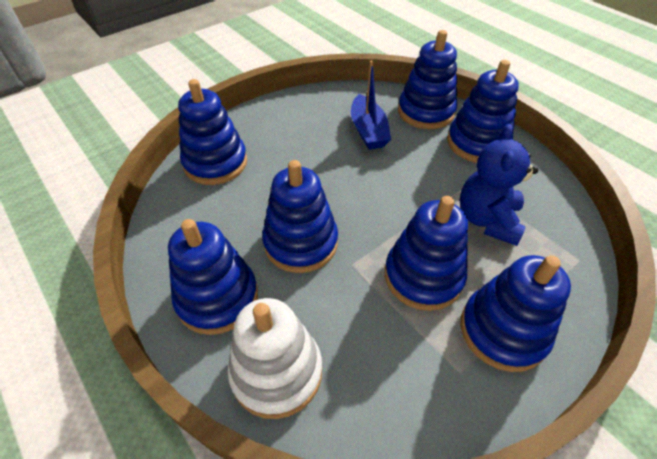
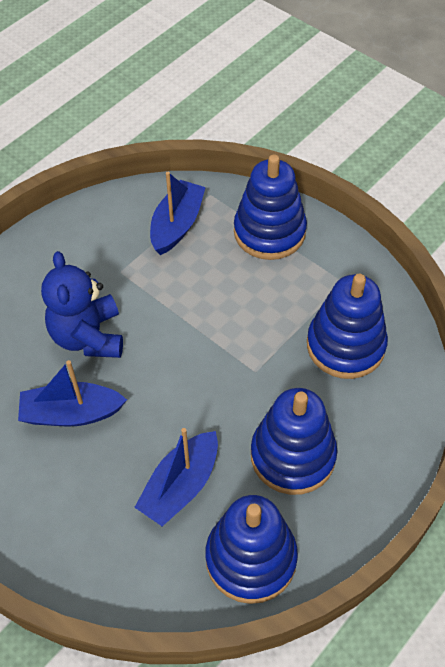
blue boat: [351,61,391,150] = 1 -> [18,360,127,426] [134,428,218,527] [150,172,206,255] = 3
blue stacking toy: [168,219,258,335] [178,79,247,185] [262,160,338,273] [385,196,468,311] [398,30,457,129] [447,60,519,163] [461,255,571,372] = 7 -> [205,495,298,604] [234,154,307,260] [251,388,337,495] [307,274,388,379] = 4
white stacking toy: [228,298,322,419] = 1 -> none = 0

